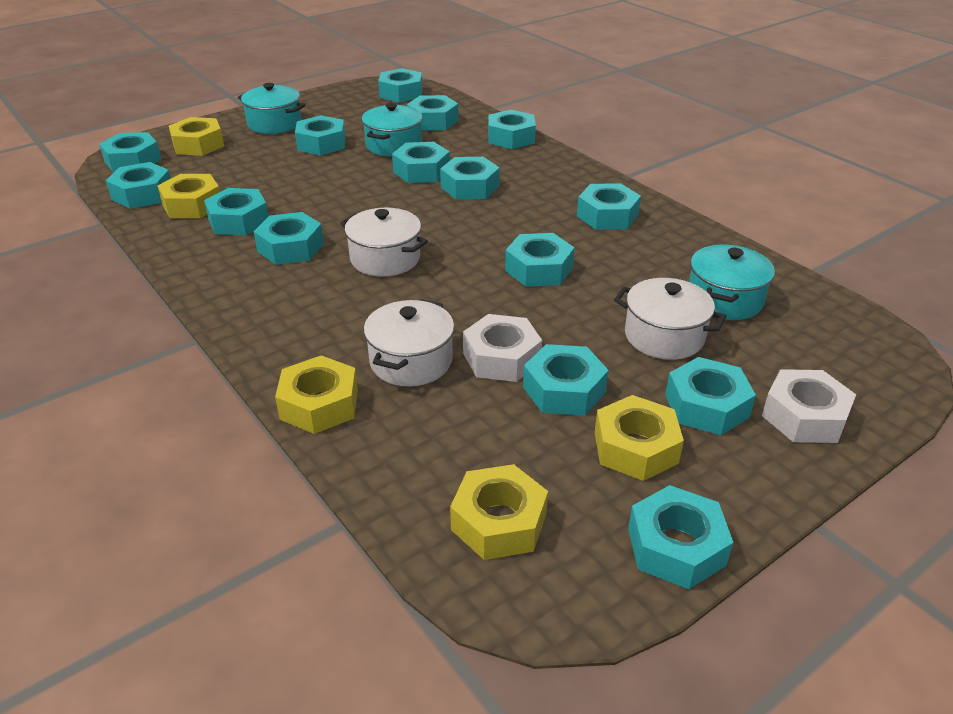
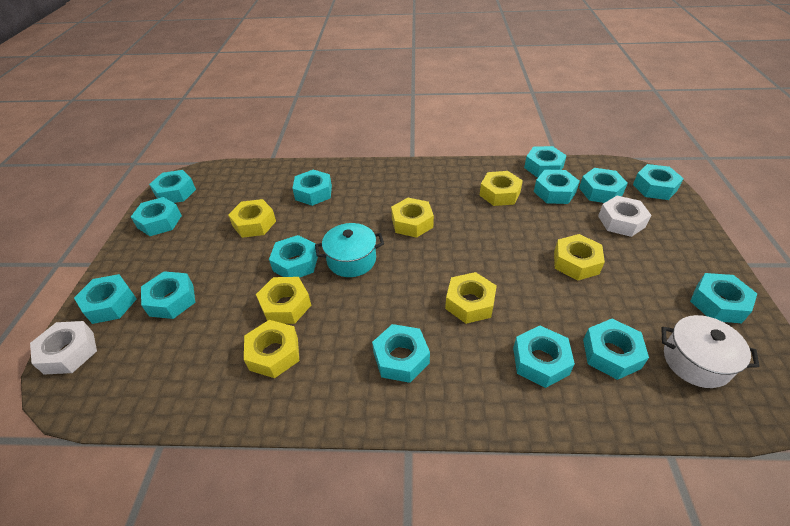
turquoise nut: [99,132,161,172] [106,162,171,209] [204,188,268,235] [253,212,324,265] [295,115,345,156] [378,68,423,102] [392,142,450,183] [407,95,459,130] [440,157,500,199] [488,110,536,149] [505,233,575,287] [523,344,609,416] [577,183,641,230] [628,485,734,589] [665,357,756,435] = 15 -> [74,274,137,324] [131,197,182,236] [141,271,195,319] [149,170,196,203] [269,235,318,278] [292,170,332,206] [372,324,430,383] [513,326,575,388] [524,146,567,178] [534,170,580,204] [579,168,628,203] [583,319,649,380] [633,164,684,200] [690,273,757,323] = 14
turquoise pot: [238,83,305,134] [362,103,423,157] [689,244,775,320] = 3 -> [315,223,384,277] = 1
white pot: [340,208,428,277] [364,299,454,386] [614,278,727,360] = 3 -> [661,315,760,388] = 1
yellow nut: [158,174,220,218] [169,117,224,156] [275,355,358,434] [450,464,548,560] [595,395,684,481] = 5 -> [228,199,276,238] [244,320,299,378] [256,277,311,324] [391,198,434,238] [445,272,497,324] [479,171,523,206] [554,234,605,281] = 7

